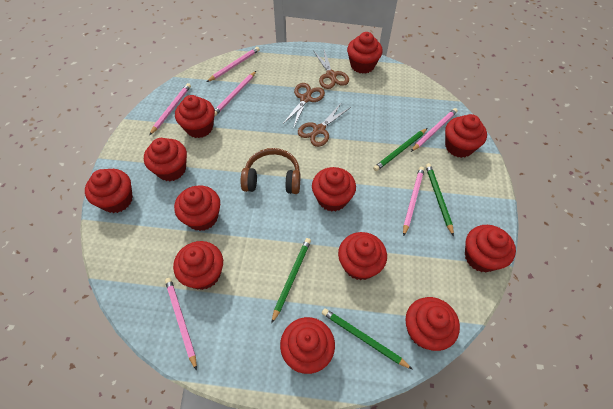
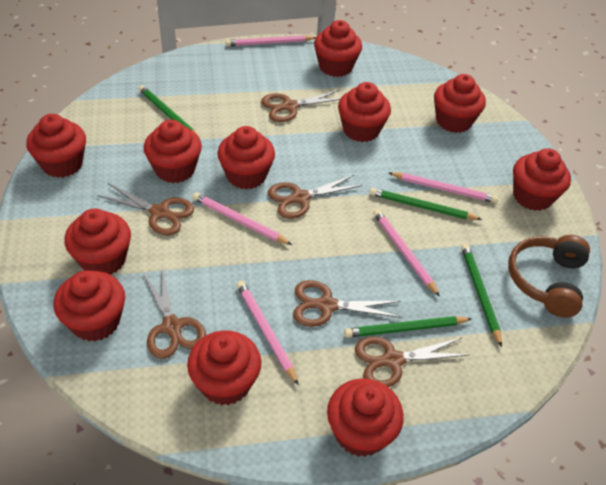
brown scissors: [282,83,325,129] [298,102,351,147] [314,50,349,89] = 3 -> [97,183,194,235] [142,269,206,359] [261,90,341,122] [268,175,363,219] [293,280,402,327] [355,337,470,387] = 6
pink pencil: [150,83,191,135] [165,278,197,371] [207,47,260,82] [215,71,256,116] [403,167,425,237] [411,108,458,152] = 6 -> [192,192,292,245] [225,35,316,46] [237,281,298,385] [373,209,440,297] [389,172,498,203] = 5
red cupcake: [85,169,133,213] [144,138,187,181] [173,241,223,290] [174,185,220,231] [175,95,215,138] [280,317,335,374] [312,167,356,212] [338,232,387,280] [347,32,383,74] [405,297,460,351] [445,114,487,158] [465,225,516,272] = 12 -> [26,114,86,178] [54,270,125,341] [64,208,131,275] [144,120,202,183] [187,331,261,405] [217,126,275,189] [314,20,362,77] [327,378,404,457] [338,82,391,142] [434,74,486,133] [513,148,571,211] = 11

